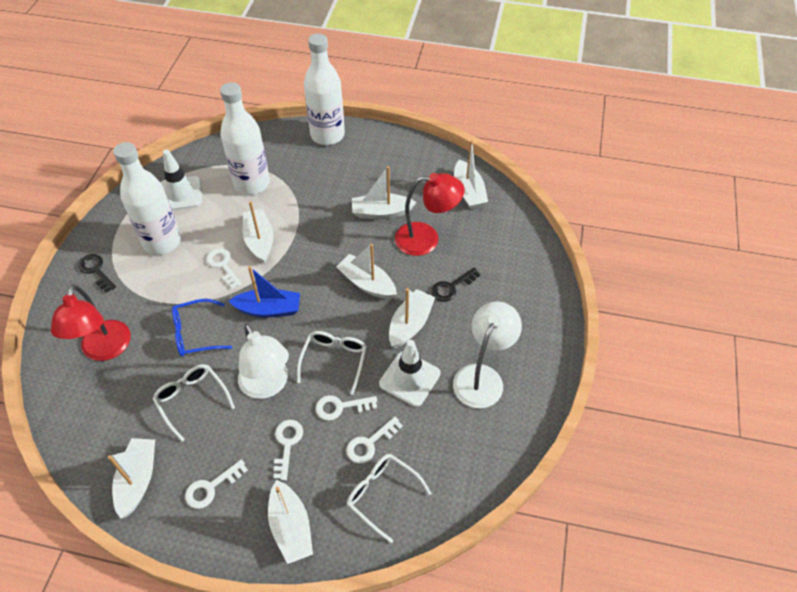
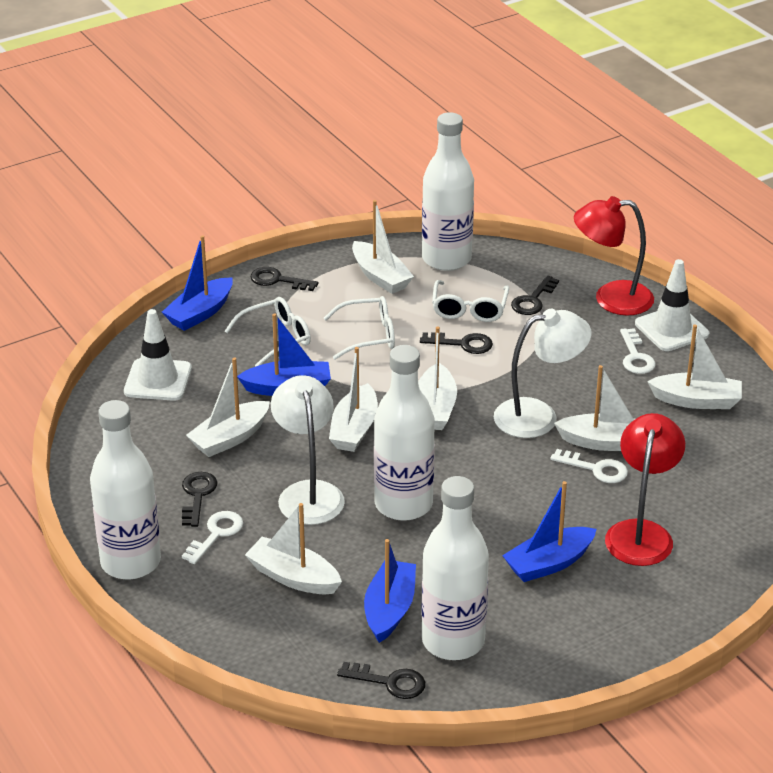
black key: [78,254,116,293] [431,267,481,302] = 2 -> [182,472,217,527] [250,267,319,291] [337,662,425,699] [420,332,493,354] [511,276,559,315] = 5
blue boat: [229,266,300,318] = 1 -> [162,235,233,331] [237,313,331,396] [364,539,416,643] [502,481,596,582] = 4
blue glasses: [172,299,232,357] = 1 -> none = 0
white bottle: [113,142,181,255] [220,82,270,195] [304,34,345,145] = 3 -> [90,400,161,579] [374,345,435,521] [421,476,489,660] [422,112,474,271] = 4
white key: [185,459,248,509] [206,248,242,289] [273,420,303,481] [316,395,377,420] [346,416,403,463] = 5 -> [182,511,243,564] [550,449,628,483] [620,328,656,374] = 3

